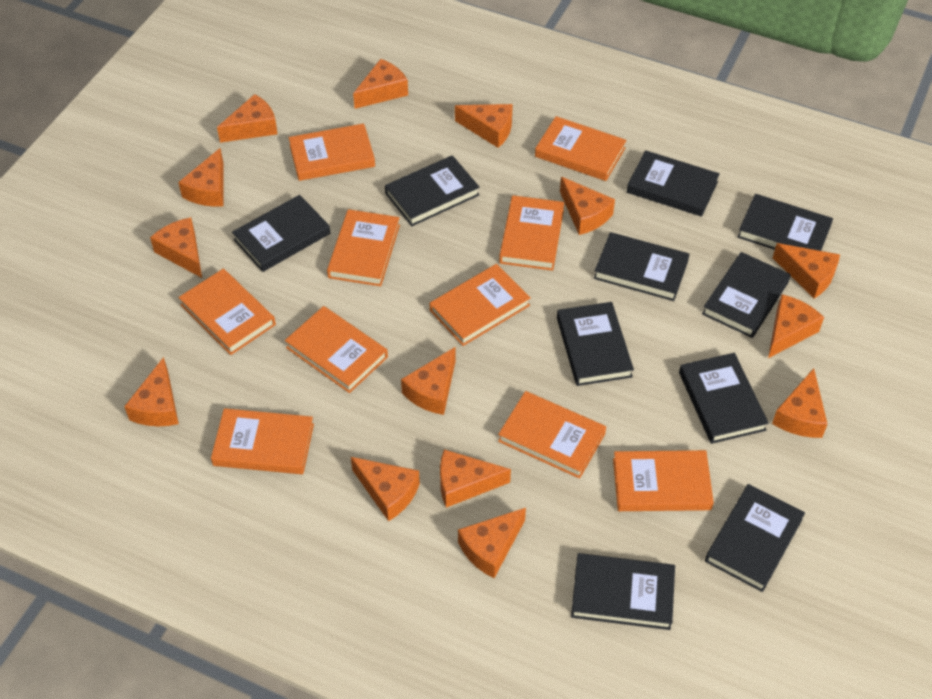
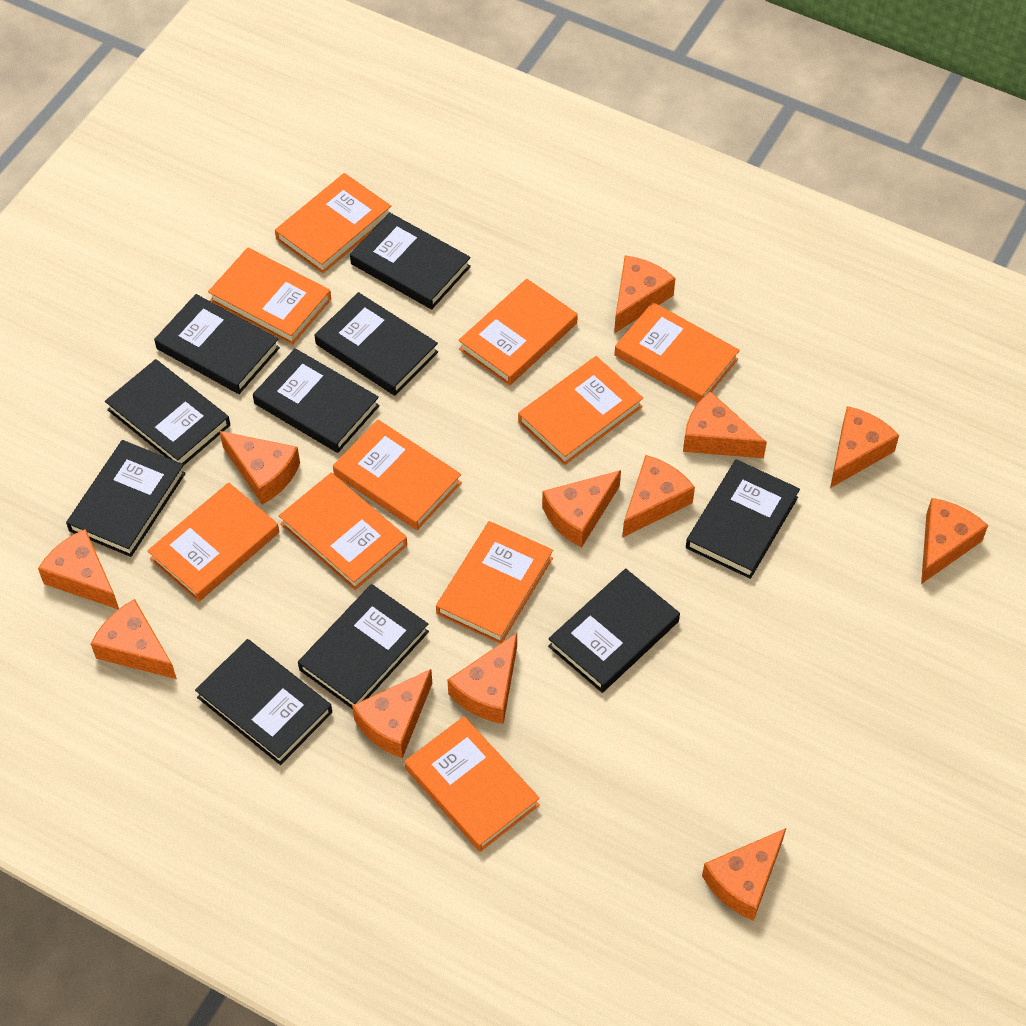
orange cheese: [124,357,179,426] [150,217,202,278] [178,148,224,207] [217,94,278,143] [351,457,420,521] [353,59,408,109] [401,347,456,415] [440,449,511,508] [455,104,513,148] [458,508,526,578] [560,177,615,235] [768,294,824,358] [772,368,827,438] [773,243,840,299] = 14 -> [38,529,119,609] [91,599,177,679] [219,431,300,505] [352,669,432,758] [448,633,517,724] [542,470,621,548] [614,255,675,334] [622,455,695,538] [683,391,767,458] [702,828,786,921] [830,406,899,488] [921,498,988,584] = 12

